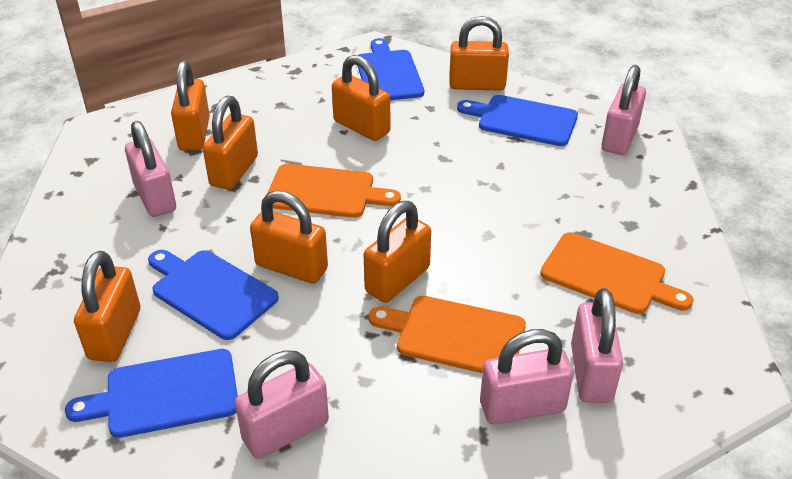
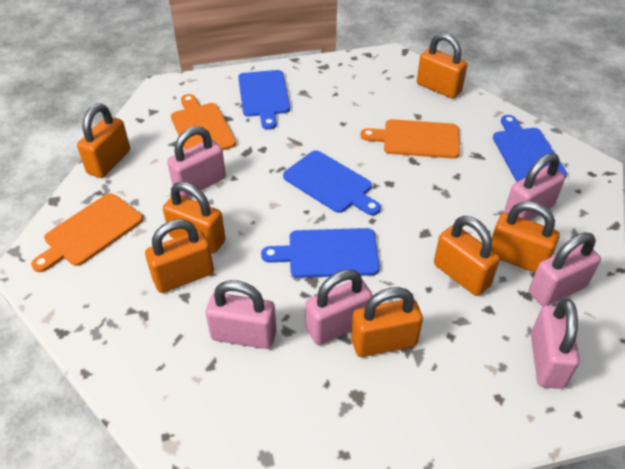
pink padlock: [125,121,176,217] [235,351,329,459] [480,329,574,424] [571,288,623,403] [602,65,646,155] = 5 -> [167,126,226,197] [206,280,277,349] [305,269,373,345] [504,153,565,221] [529,232,601,306] [531,299,580,389] = 6

